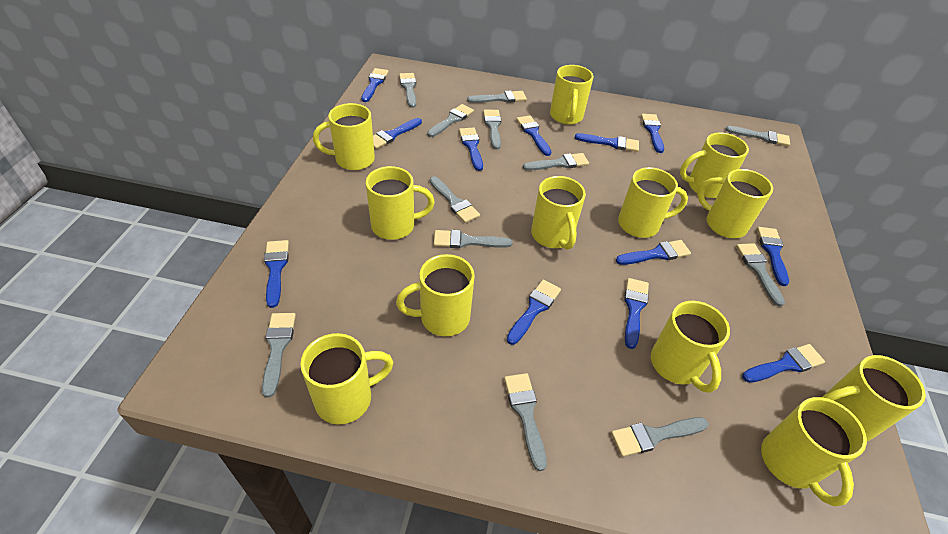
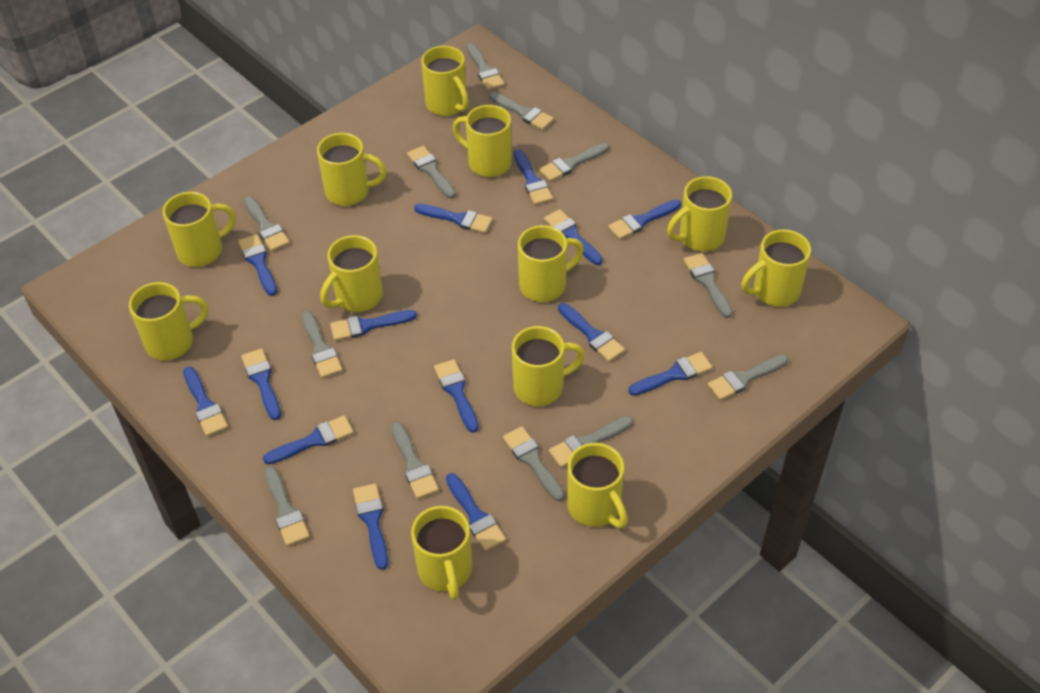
blue brush: [264,240,289,308] [361,68,389,102] [373,118,422,149] [459,128,483,171] [507,280,561,345] [516,115,551,156] [575,133,639,152] [616,240,691,265] [624,278,649,349] [641,114,664,153] [742,344,825,383] [757,227,789,286] = 12 -> [183,367,228,436] [238,234,277,296] [241,348,281,420] [263,415,354,464] [330,310,417,341] [353,483,388,570] [414,204,493,233] [434,359,479,433] [446,473,506,551] [514,149,553,205] [544,209,603,265] [558,303,625,362] [608,200,681,240] [628,352,713,396] = 14

